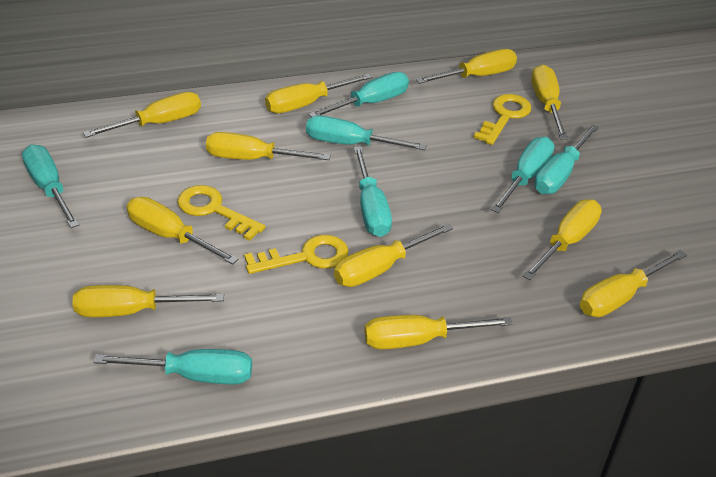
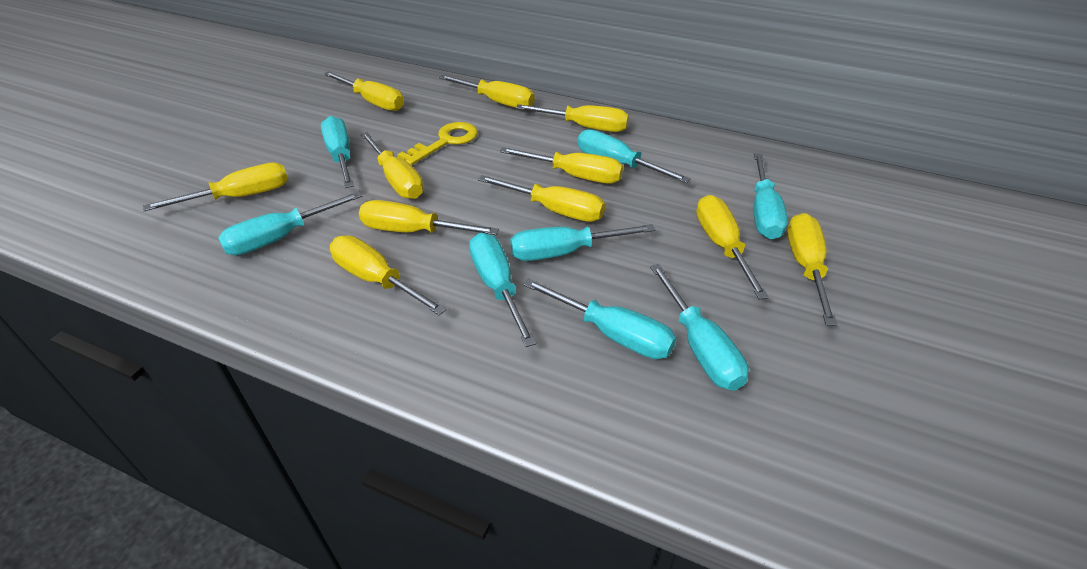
turquoise screwdriver: [22,144,79,228] [94,349,252,384] [306,115,427,150] [308,72,409,117] [354,146,392,237] [491,137,555,213] [534,124,599,194] = 7 -> [218,191,363,255] [321,116,354,188] [469,233,536,347] [510,224,655,261] [523,278,676,359] [577,129,691,183] [650,264,749,390] [753,153,788,240] = 8
yellow key: [177,185,265,241] [244,235,349,274] [473,94,531,145] = 3 -> [397,122,478,165] = 1

